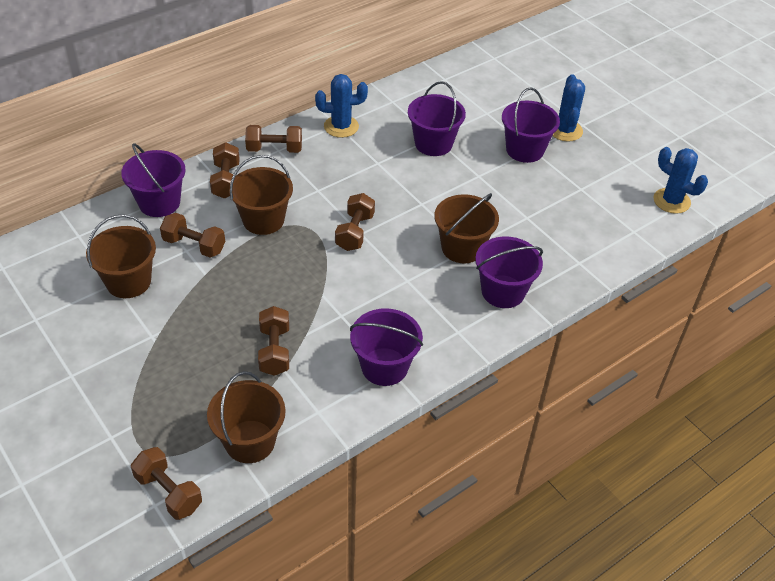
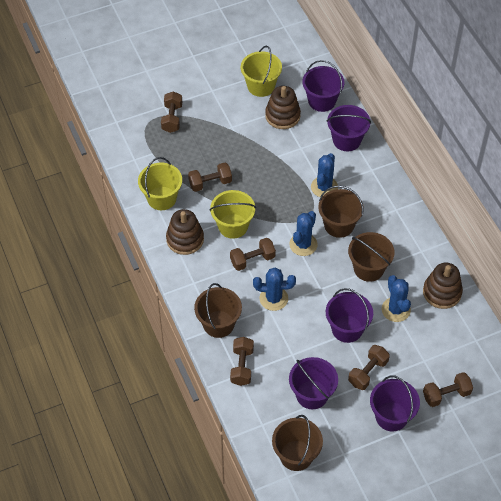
blue cactus: [315,74,368,138] [553,74,585,141] [653,147,708,214] = 3 -> [253,268,296,311] [289,211,318,256] [311,153,338,197] [382,275,411,322] = 4
brown stacking toy: none = 0 -> [166,209,204,255] [265,86,301,129] [423,263,463,309] = 3
yellow bucket: none = 0 -> [138,157,182,210] [210,190,256,239] [241,46,282,97] = 3

